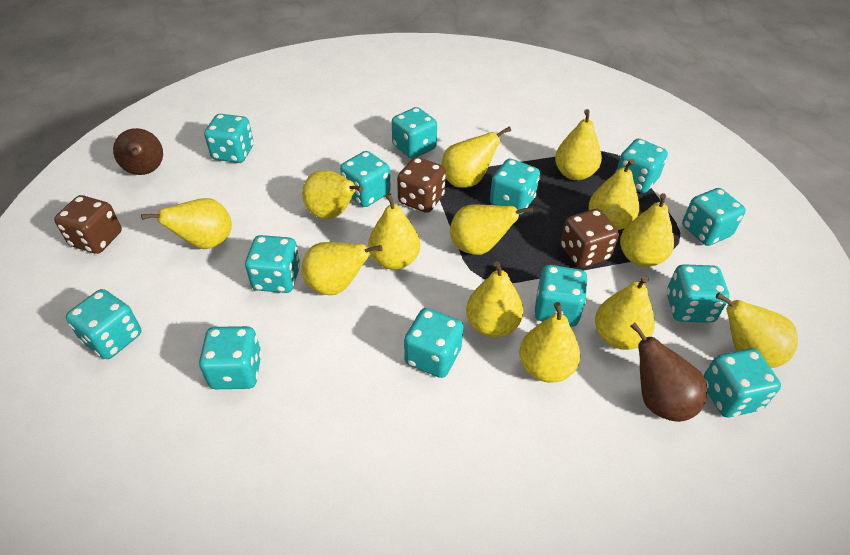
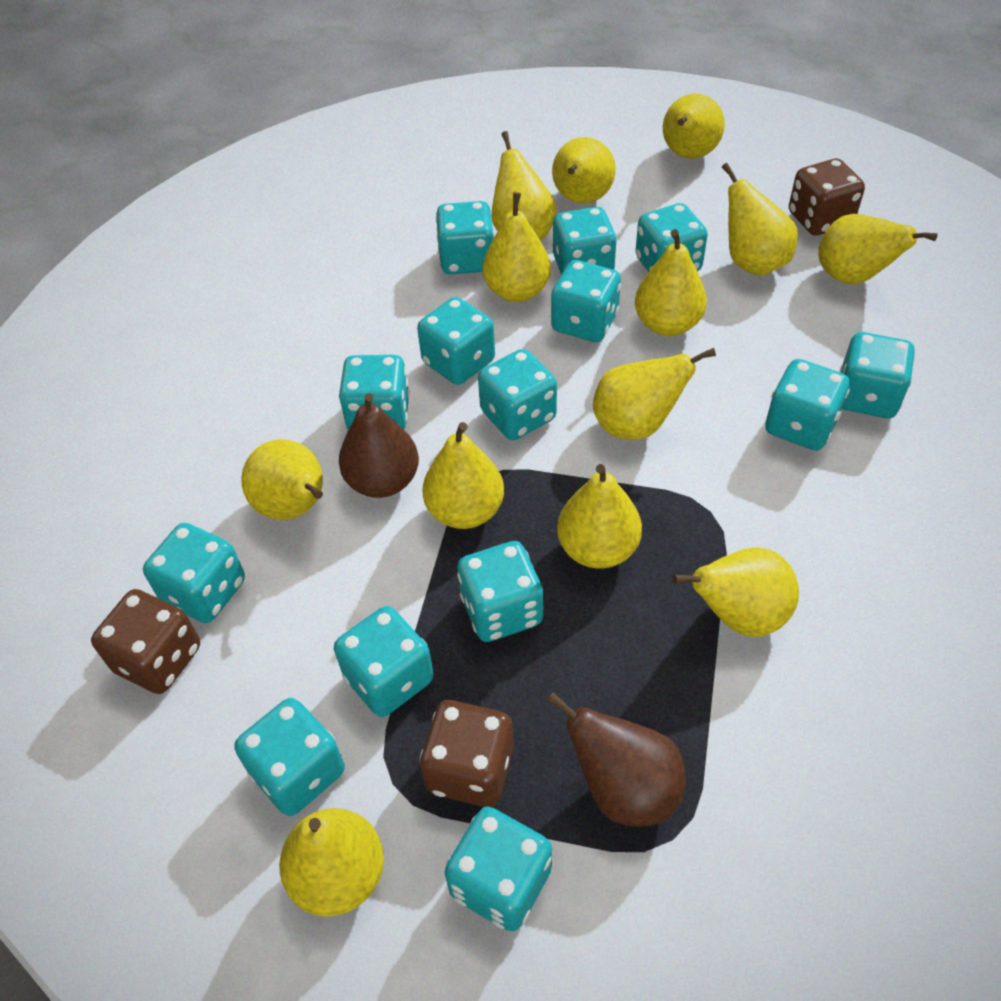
turquoise dice: [66,289,141,359] [199,326,262,389] [204,114,254,163] [245,235,300,293] [340,151,391,207] [392,107,437,159] [404,308,464,378] [490,159,540,215] [534,265,588,326] [616,139,668,193] [667,264,729,323] [682,188,746,246] [703,348,781,418] = 13 -> [143,523,245,623] [234,698,345,816] [334,606,434,717] [339,355,410,430] [417,297,495,385] [436,201,494,274] [445,807,552,931] [457,541,543,642] [478,349,557,440] [551,260,621,342] [553,207,617,274] [636,203,708,272] [765,359,850,451] [840,332,915,418] = 14

